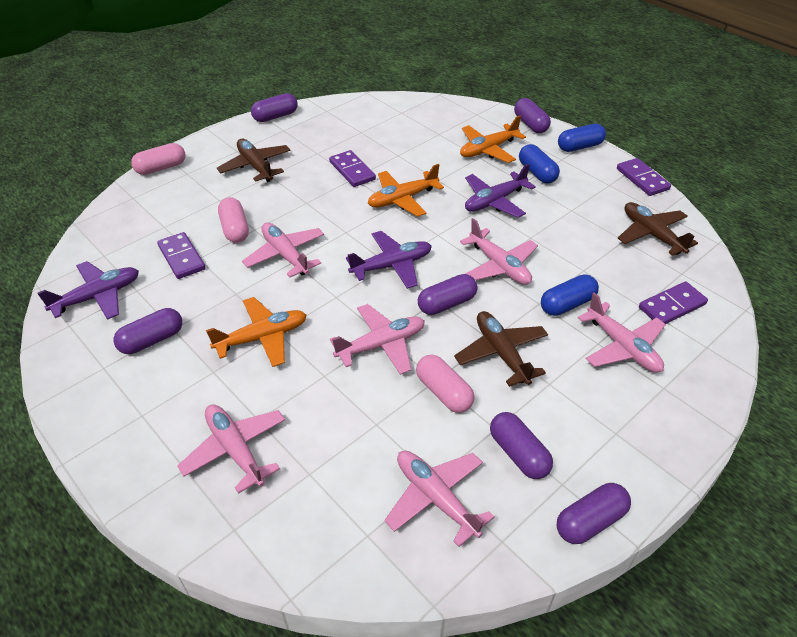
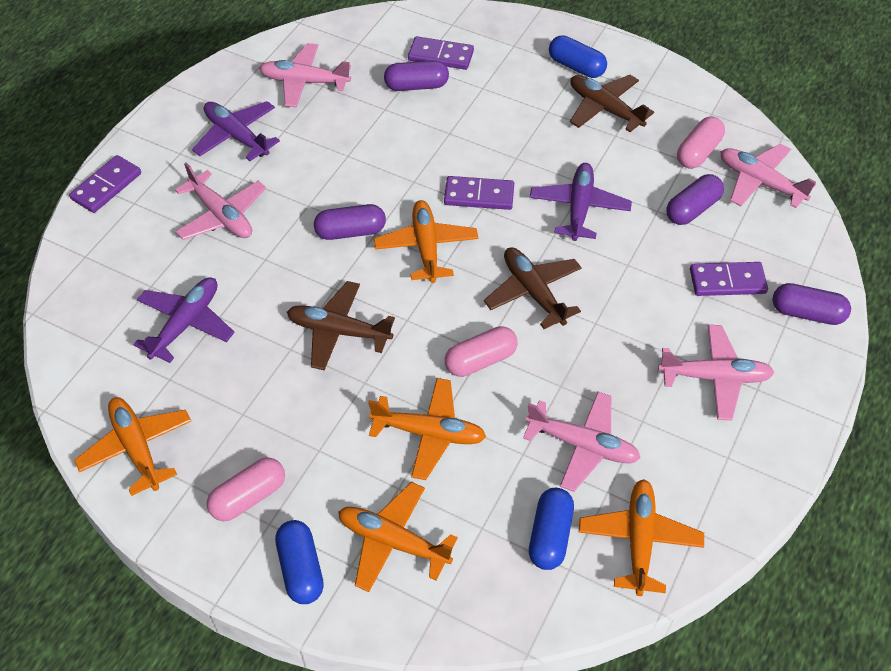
orange plane: [206,297,307,367] [368,164,444,217] [460,116,526,163] = 3 -> [74,397,191,496] [338,482,458,592] [368,378,486,480] [374,200,478,283] [579,479,704,596] = 5
pink plane: [177,404,285,494] [242,222,324,277] [330,304,425,375] [385,451,495,547] [460,218,538,285] [578,293,666,373] = 6 -> [175,162,266,240] [259,43,351,107] [523,392,640,492] [658,325,775,420] [721,144,816,208] = 5
purple capsule: [114,308,182,354] [251,93,297,122] [418,274,478,315] [490,412,553,479] [514,98,551,133] [557,483,631,544] = 6 -> [314,204,386,240] [384,60,449,91] [666,174,724,225] [773,283,851,325] = 4

